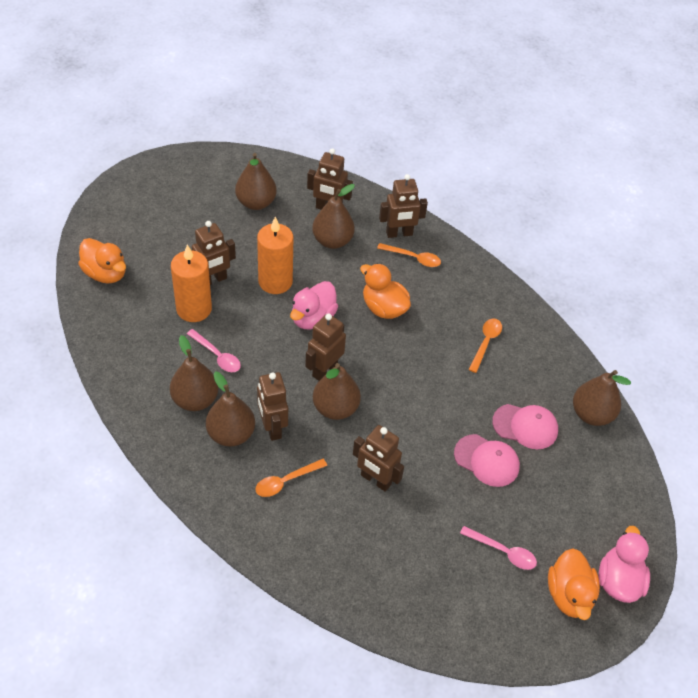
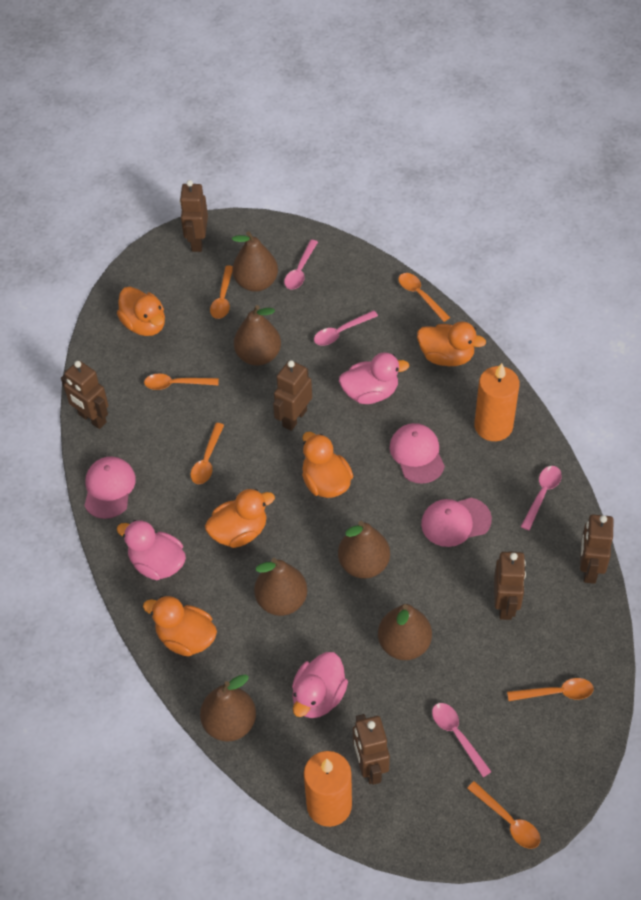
orange duck: [78,238,126,283] [360,263,411,319] [548,548,600,620] = 3 -> [117,287,165,336] [143,596,217,657] [205,489,275,548] [302,432,353,498] [417,322,486,366] = 5
orange spoon: [255,459,327,497] [377,243,441,267] [469,318,502,373] = 3 -> [144,373,219,390] [191,423,224,484] [210,265,233,319] [398,273,450,322] [467,781,540,849] [507,678,594,701] = 6
pink cap: [454,434,520,487] [492,404,558,449] = 2 -> [84,457,136,519] [390,423,445,484] [421,498,492,547] = 3
pink duck: [290,281,338,329] [598,526,650,603] = 2 -> [117,520,186,580] [292,652,348,718] [339,352,409,404] = 3
pink spoon: [187,329,241,372] [460,526,537,570] = 2 -> [284,240,318,290] [314,310,378,346] [432,703,492,777] [521,466,562,530] = 4

